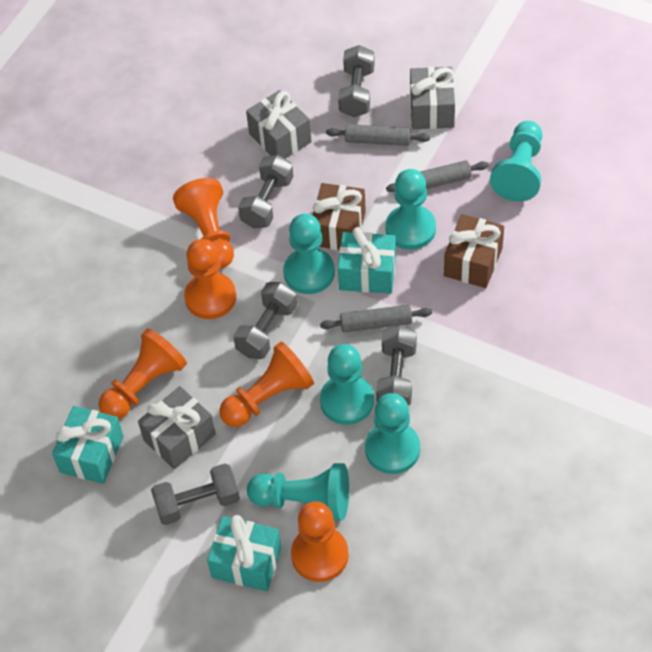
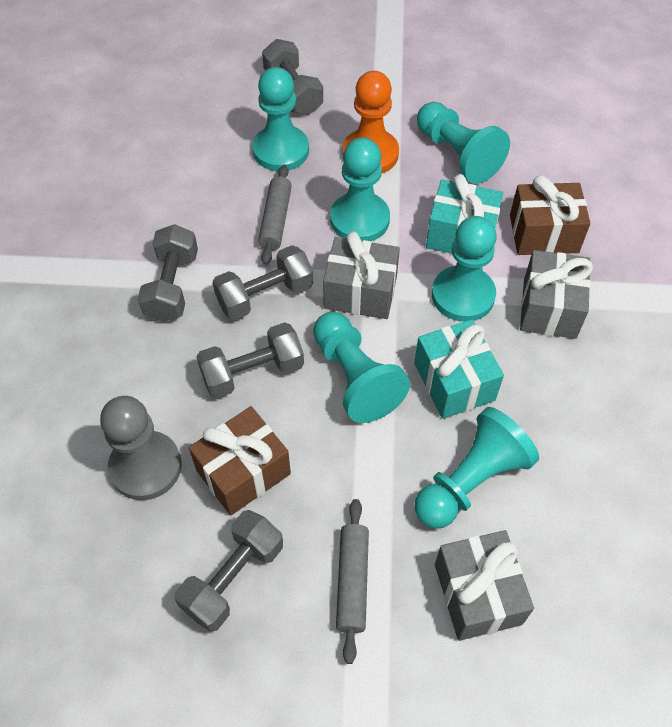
grey pawn: none = 0 -> [100,396,182,500] = 1
grey rolling pin: [320,305,432,332] [326,124,430,146] [386,160,489,192] = 3 -> [258,165,292,265] [336,499,369,664] = 2
orange pawn: [99,328,187,419] [173,178,234,268] [184,239,236,319] [219,342,314,427] [291,501,349,582] = 5 -> [342,71,399,174] = 1
turquoise gift: [52,406,124,484] [207,515,282,591] [338,227,396,294] = 3 -> [414,319,504,419] [426,174,503,254] = 2

